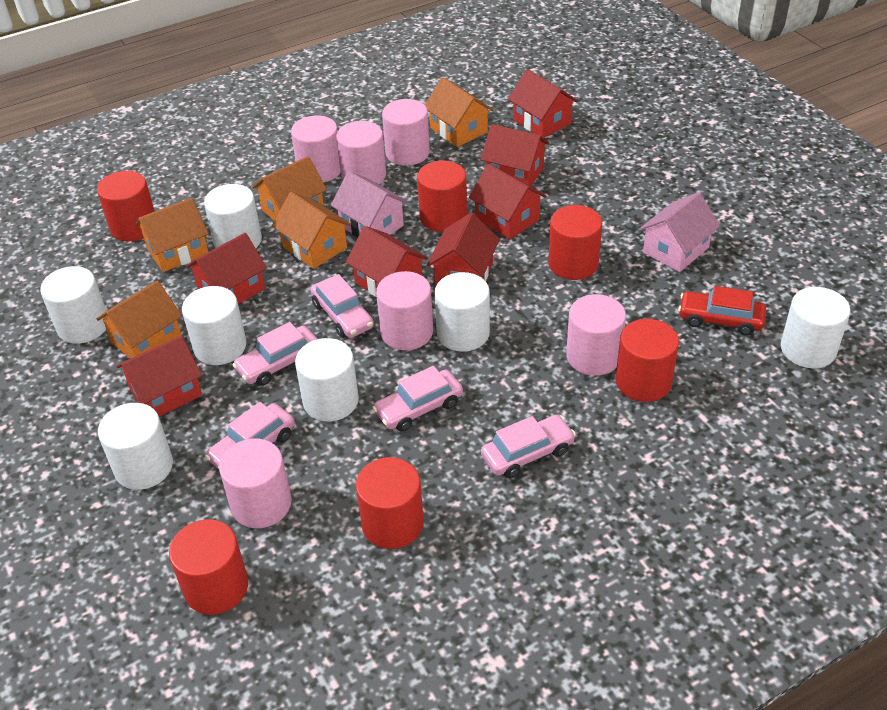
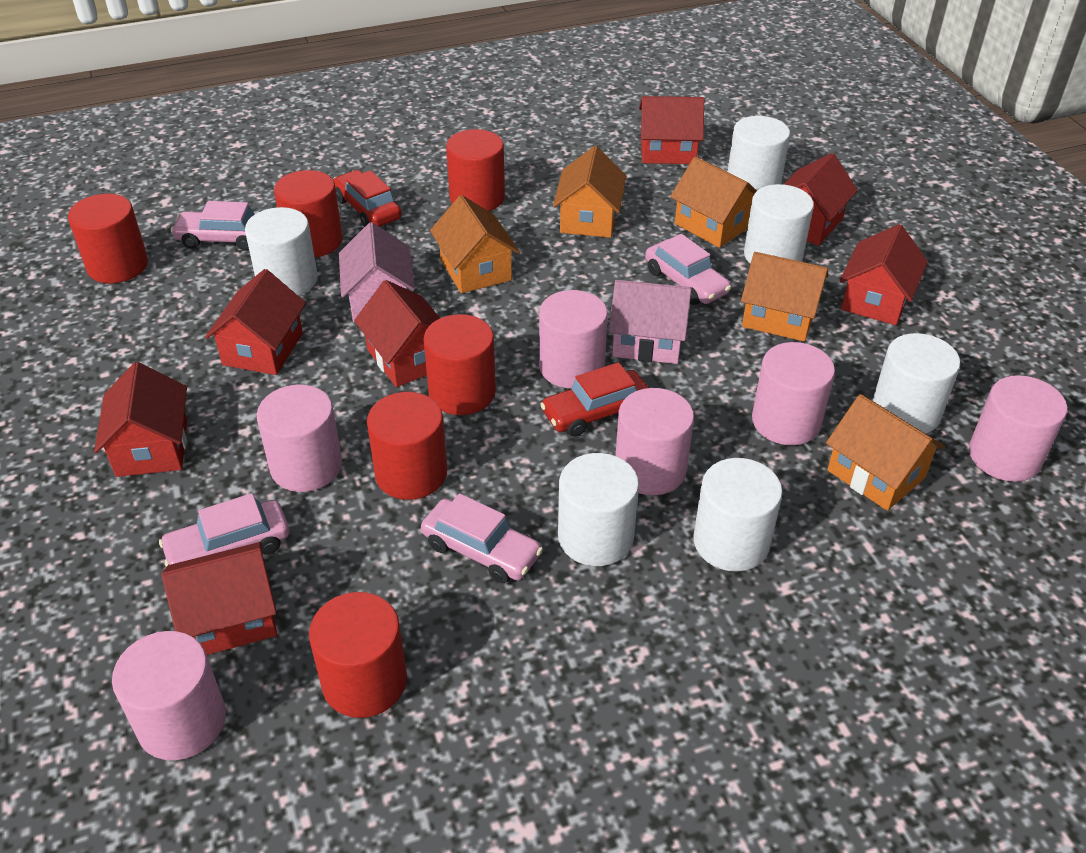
pink car: [205,402,295,469] [233,322,318,386] [310,274,374,338] [372,366,463,431] [481,415,576,478] = 5 -> [159,493,289,567] [171,201,255,251] [421,494,543,583] [645,234,732,305] = 4
red car: [678,286,766,336] = 1 -> [333,170,402,227] [540,362,649,437] = 2
white cylinder: [40,266,106,344] [98,403,173,490] [182,286,247,365] [204,184,262,248] [295,338,359,421] [434,272,490,352] [781,287,850,368] = 7 -> [245,207,318,296] [558,453,639,566] [693,458,783,572] [728,116,790,191] [744,184,814,264] [872,333,960,434] = 6

